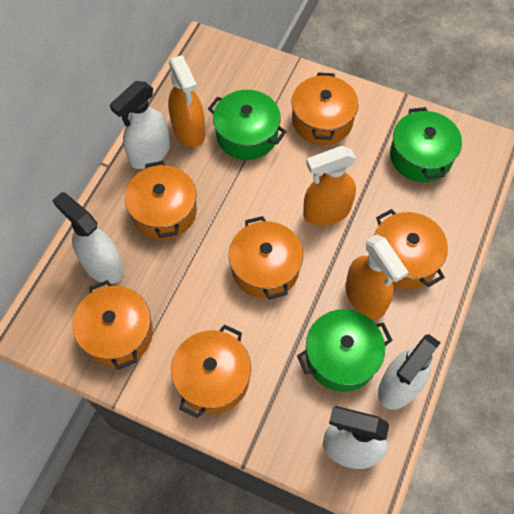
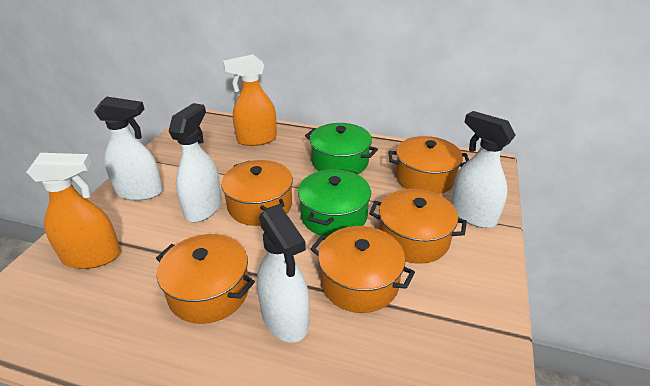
green pot: [208,90,287,160] [297,309,393,392] [390,107,462,182] = 3 -> [298,169,371,237] [305,123,378,174] = 2
orange pot: [72,280,153,370] [125,161,197,240] [171,324,251,418] [229,216,303,300] [291,72,359,145] [374,209,448,289] = 6 -> [156,234,255,324] [221,160,293,226] [311,226,415,313] [369,189,467,264] [388,136,469,194] = 5
orange spray bottle: [168,55,205,148] [303,146,356,226] [345,235,408,319] = 3 -> [26,153,121,269] [223,54,277,146] = 2

